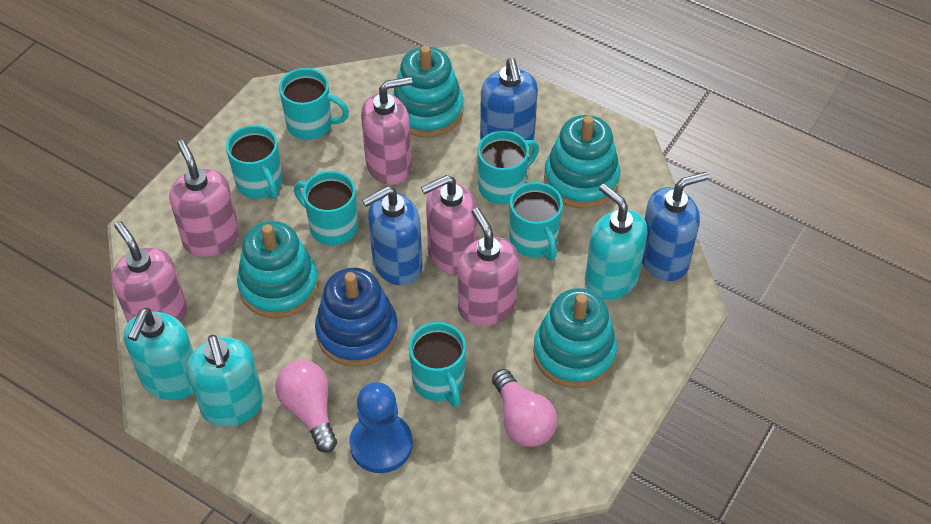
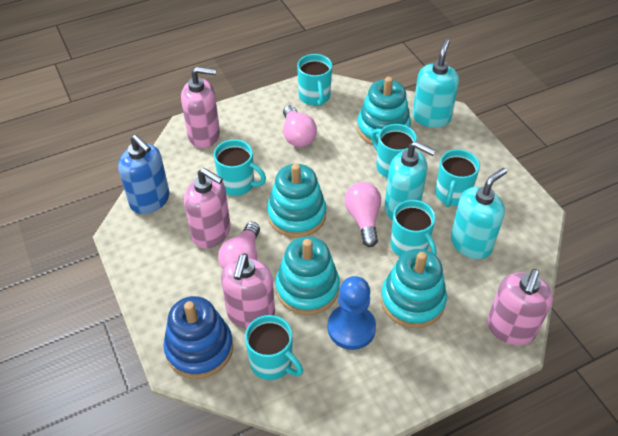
blue soap dispenser: [362,186,422,286] [480,58,538,140] [642,172,709,281] = 3 -> [118,135,170,214] = 1
pink light bulb: [275,360,337,453] [492,369,557,447] = 2 -> [218,222,260,269] [283,105,317,147] [345,182,381,247] = 3
pink soap dispenser: [112,221,187,323] [169,140,240,257] [361,77,412,185] [421,175,477,275] [458,208,519,326] = 5 -> [181,67,220,148] [184,168,231,249] [221,253,275,329] [487,269,553,345] = 4

